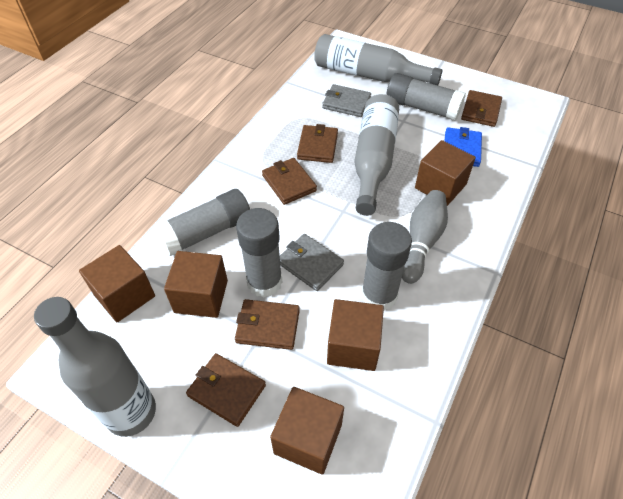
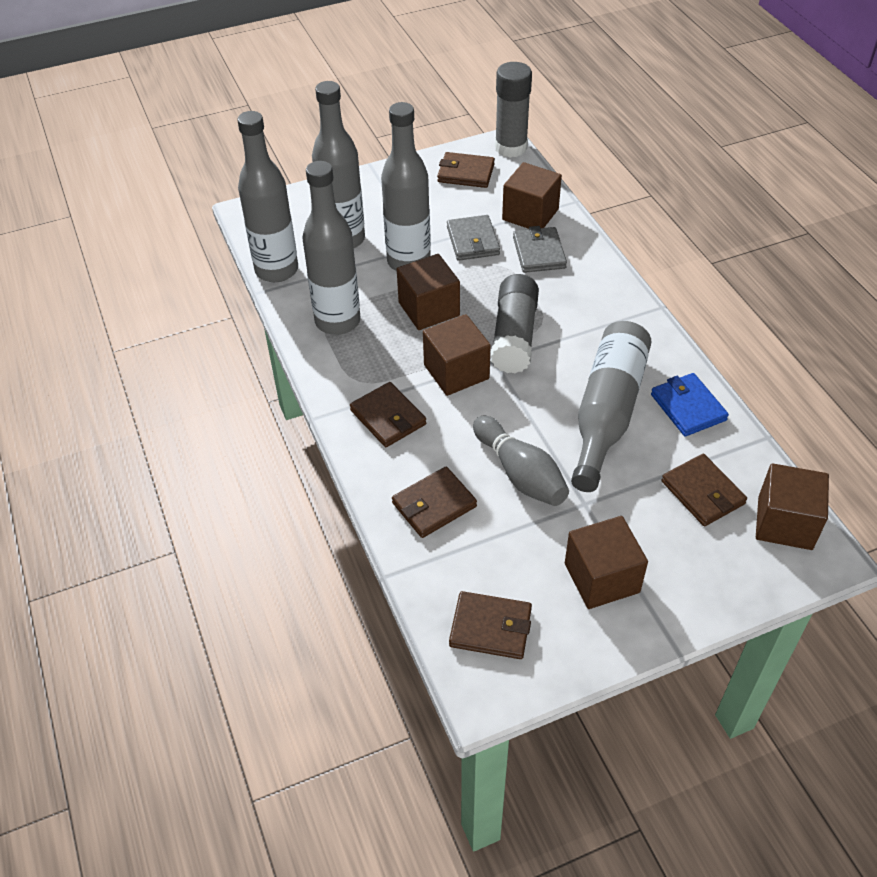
grey bottle: [34,297,156,437] [314,34,442,85] [354,94,399,216] = 3 -> [237,111,298,282] [303,161,361,335] [312,81,365,248] [381,102,431,271] [571,321,652,492] = 5
grey glue stick: [155,189,250,256] [236,208,283,297] [361,222,412,311] [386,73,466,121] = 4 -> [491,274,539,373] [495,62,532,158] = 2

